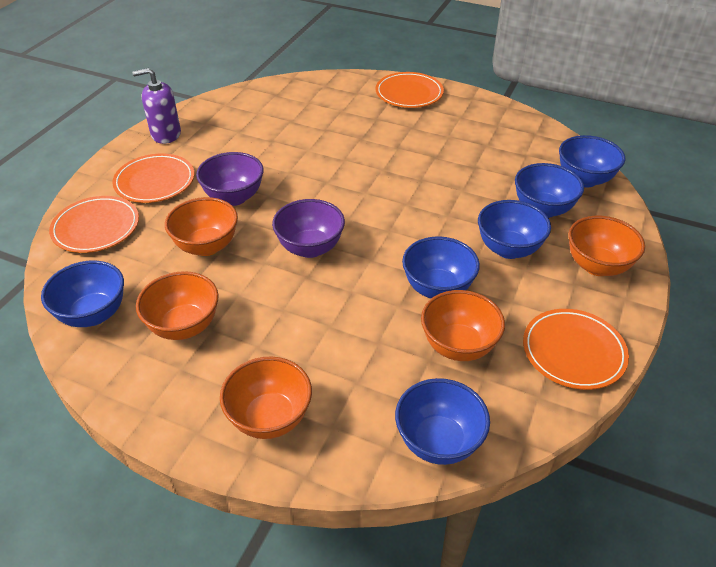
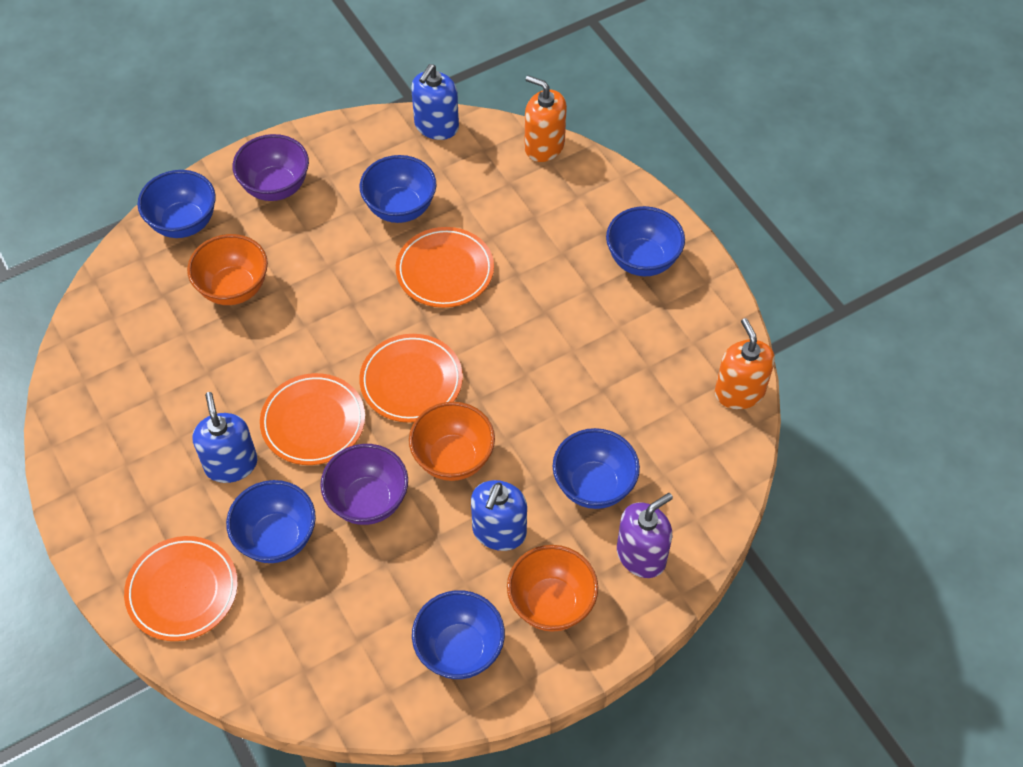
blue soap dispenser: none = 0 -> [192,392,258,483] [411,64,459,140] [471,480,527,551] = 3
orange bowl: [136,271,219,340] [165,197,238,256] [220,356,312,439] [421,290,505,361] [568,216,645,276] = 5 -> [187,234,268,305] [409,402,495,481] [507,545,598,632] = 3
orange soap dispenser: none = 0 -> [524,75,567,162] [715,318,775,409] = 2

